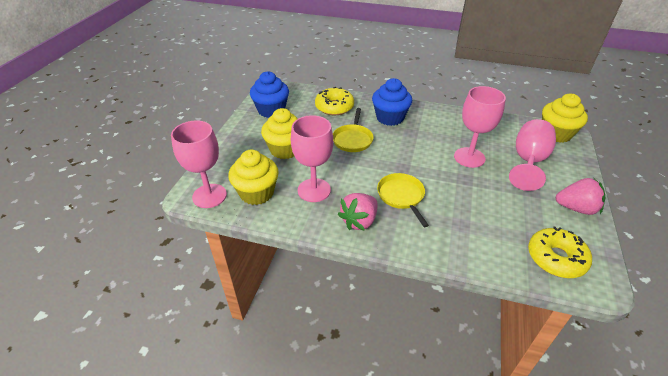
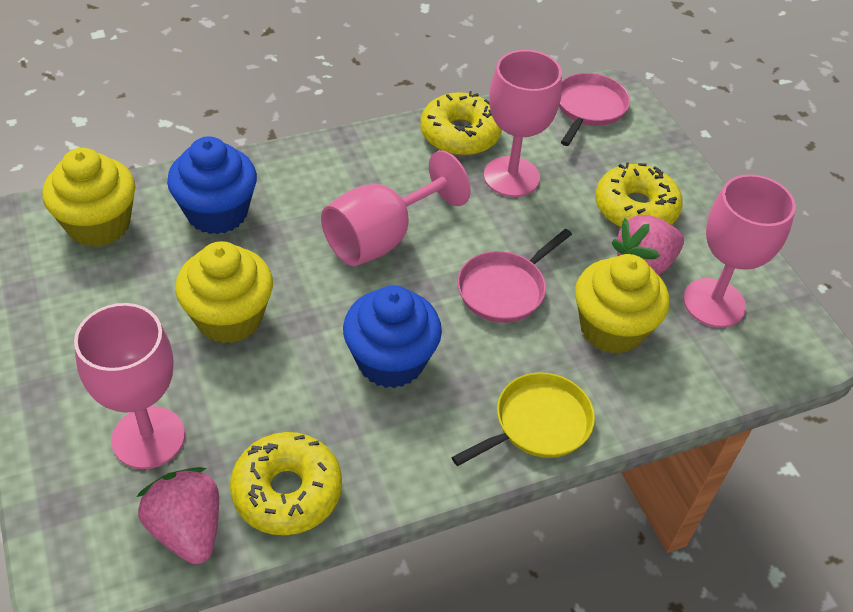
pink pan: none = 0 -> [458,229,572,323] [559,73,630,146] = 2
yellow donut: [315,87,354,115] [528,227,592,278] = 2 -> [230,432,342,535] [420,91,502,156] [595,162,683,227] = 3
yellow pan: [333,108,373,152] [377,173,429,227] = 2 -> [451,372,595,466] = 1

